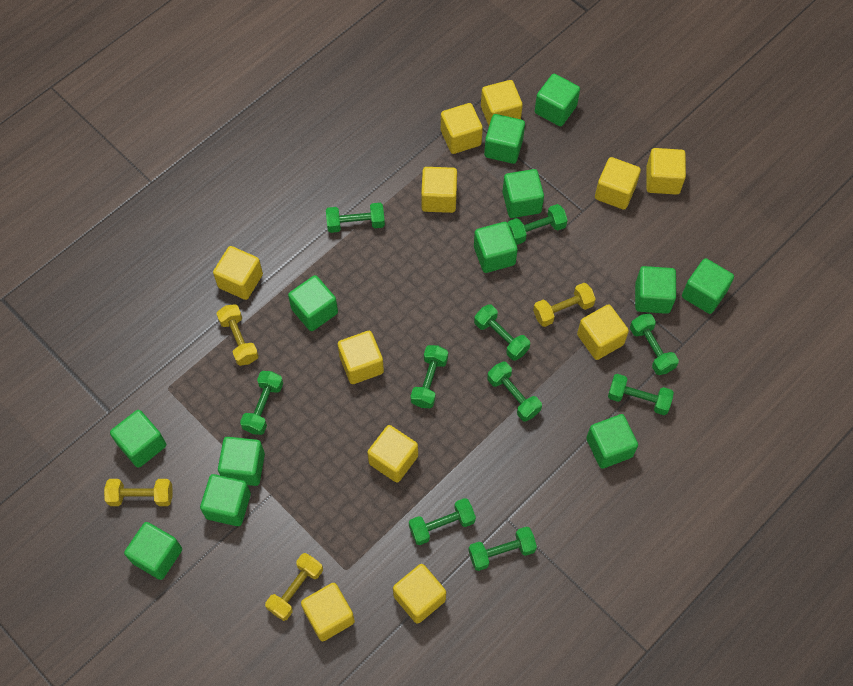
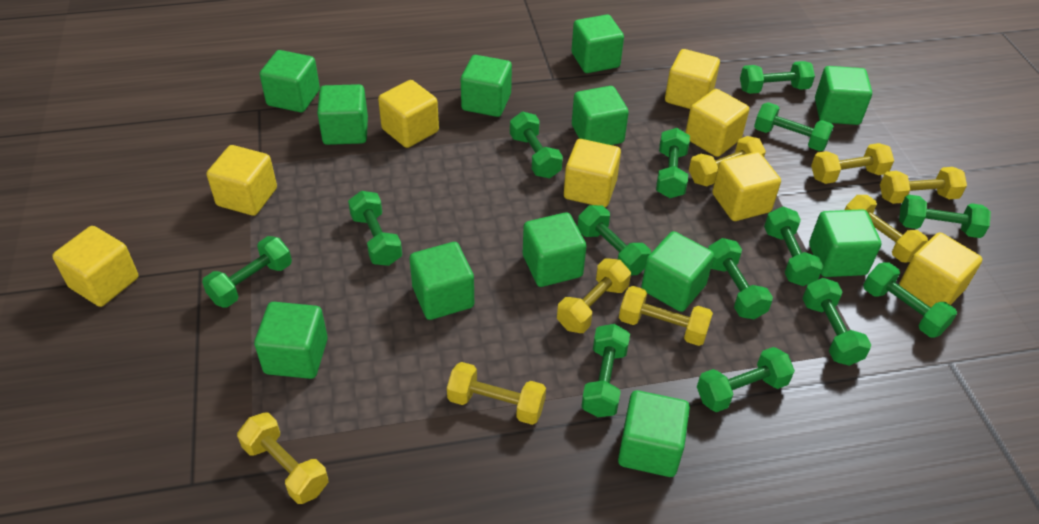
green dumbbell: [240,371,283,435] [326,203,385,233] [409,498,476,545] [411,345,448,408] [469,527,537,571] [474,304,530,361] [487,361,542,422] [508,204,568,245] [608,374,674,415] [630,314,679,375] = 10 -> [202,236,292,308] [348,191,402,266] [510,112,563,178] [577,205,651,276] [581,324,630,417] [656,128,690,198] [697,347,795,412] [708,238,773,319] [740,61,815,94] [754,102,834,151] [764,207,823,286] [802,278,871,366] [863,262,957,338] [899,195,991,238] = 14
yellow cube: [213,246,263,300] [301,583,355,641] [338,331,384,384] [367,425,418,483] [393,564,446,624] [421,167,457,213] [441,103,483,154] [481,80,523,125] [577,304,629,360] [595,157,641,209] [646,148,686,195] = 11 -> [52,226,138,307] [207,145,277,216] [378,80,439,148] [564,139,621,207] [665,49,720,109] [685,89,749,157] [712,152,781,221] [899,232,982,307] = 8
yellow dumbbell: [104,479,173,506] [216,304,259,366] [265,553,323,621] [533,283,596,327] = 4 -> [237,413,328,504] [447,362,546,425] [557,258,631,333] [619,286,713,346] [689,136,766,186] [811,143,894,184] [845,195,928,262] [880,167,967,204] = 8

